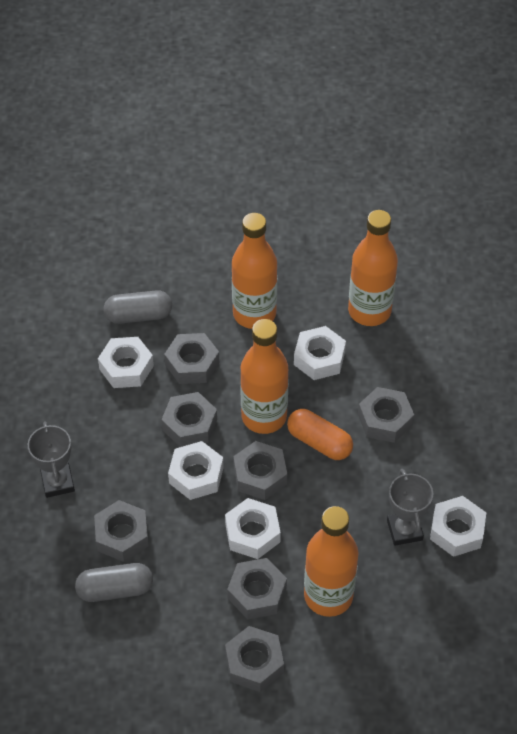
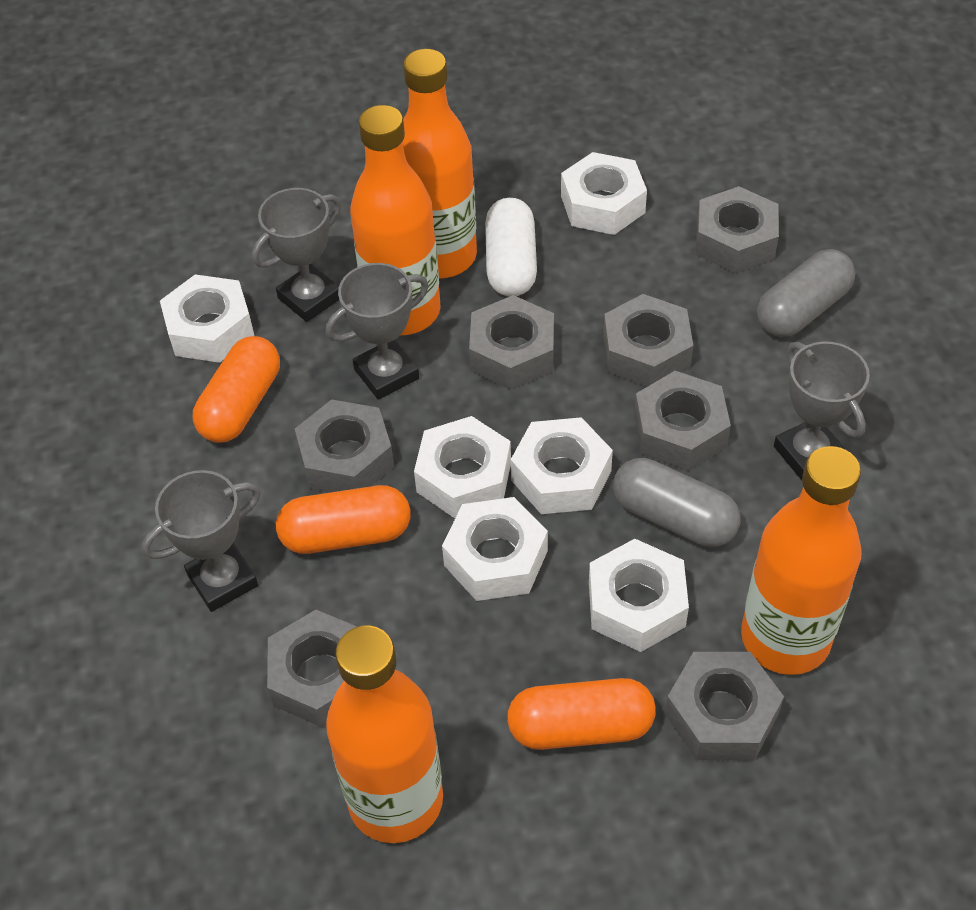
grey trophy: [28,421,75,498] [387,469,433,546] = 2 -> [142,470,261,612] [252,188,341,322] [325,263,429,400] [774,341,870,480] = 4
orange capsule: [287,409,353,460] = 1 -> [193,336,280,443] [276,485,410,554] [507,678,656,750] = 3
white capsule: none = 0 -> [485,198,537,297] = 1
white nut: [98,337,154,388] [168,441,224,500] [225,498,281,559] [294,326,346,380] [430,496,486,557] = 5 -> [160,274,254,363] [414,416,511,518] [442,497,548,601] [511,417,613,514] [561,152,647,235] [589,539,689,652] = 6

